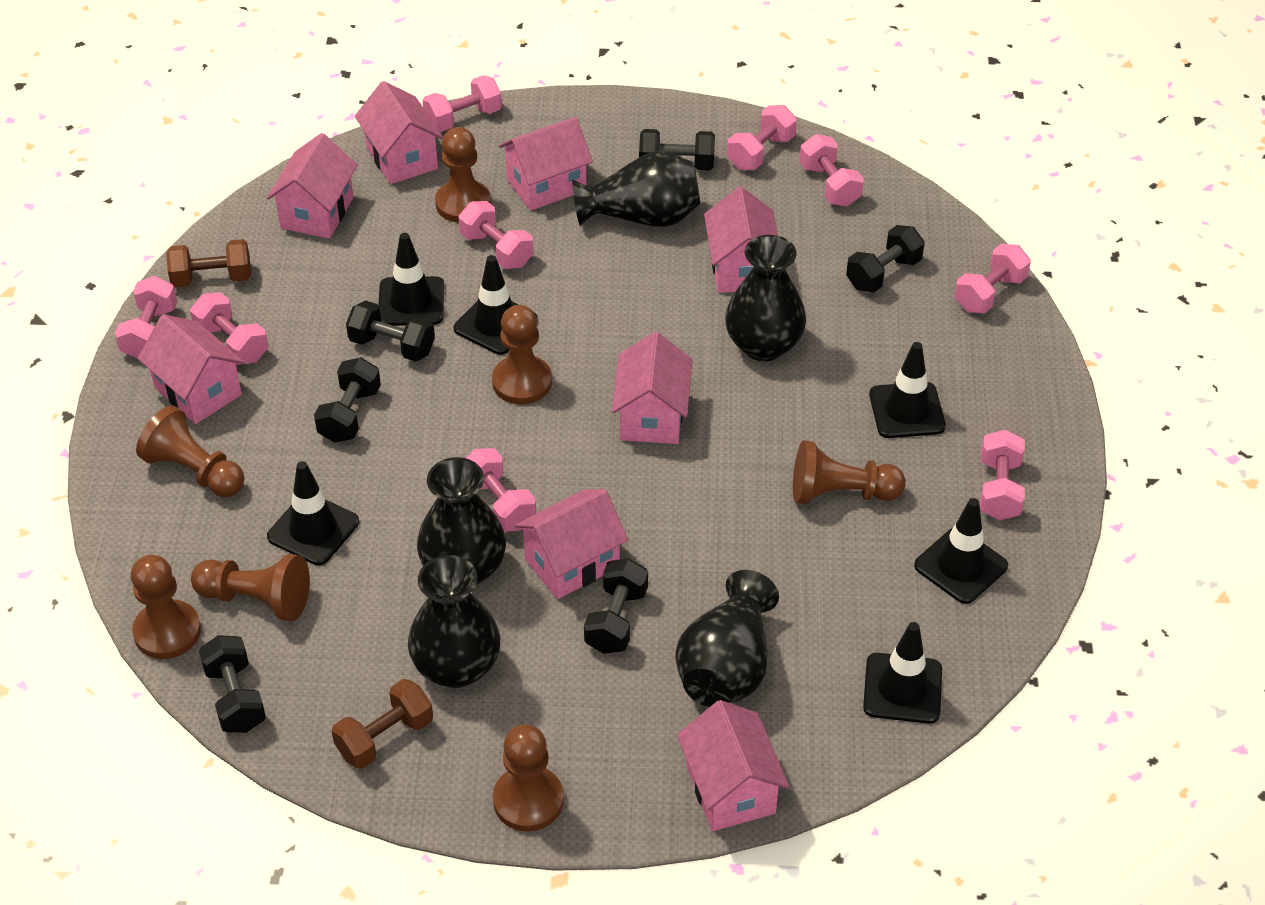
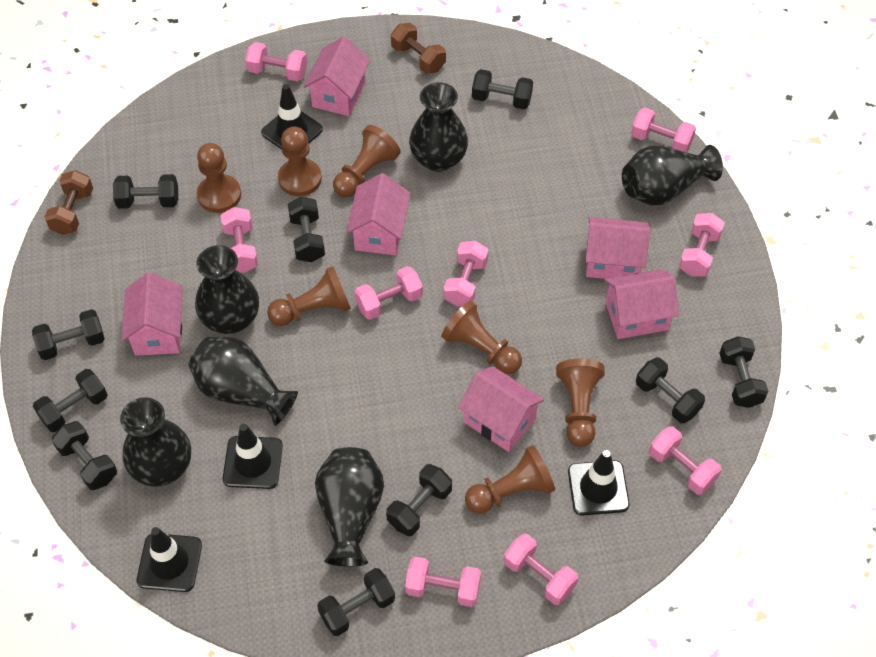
black dumbbell: [199,635,266,733] [314,357,381,443] [346,301,435,362] [584,558,648,654] [639,129,715,171] [846,225,925,293] = 6 -> [32,309,104,360] [33,369,108,432] [52,421,117,490] [113,174,178,209] [288,197,325,262] [317,568,395,636] [386,464,452,536] [472,69,533,109] [636,358,705,423] [719,336,768,408] = 10
black traffic cone: [267,461,359,565] [378,233,444,326] [454,255,538,355] [863,622,942,724] [869,342,946,438] [914,498,1008,604] = 6 -> [137,527,202,592] [223,424,283,489] [261,84,323,150] [568,450,629,516] = 4
black vase: [408,555,500,688] [417,457,506,585] [572,151,700,227] [675,570,779,707] [725,235,806,361] = 5 -> [120,397,191,487] [188,337,298,426] [195,245,259,334] [315,447,384,566] [409,82,468,172] [622,145,723,205] = 6
pink house: [138,314,245,424] [267,133,358,239] [355,81,443,184] [499,117,593,211] [515,489,628,599] [612,332,693,444] [677,700,789,831] [704,187,778,293] = 8 -> [121,272,183,356] [303,37,370,116] [346,173,410,255] [458,366,544,452] [585,217,650,279] [605,269,679,339] = 6

